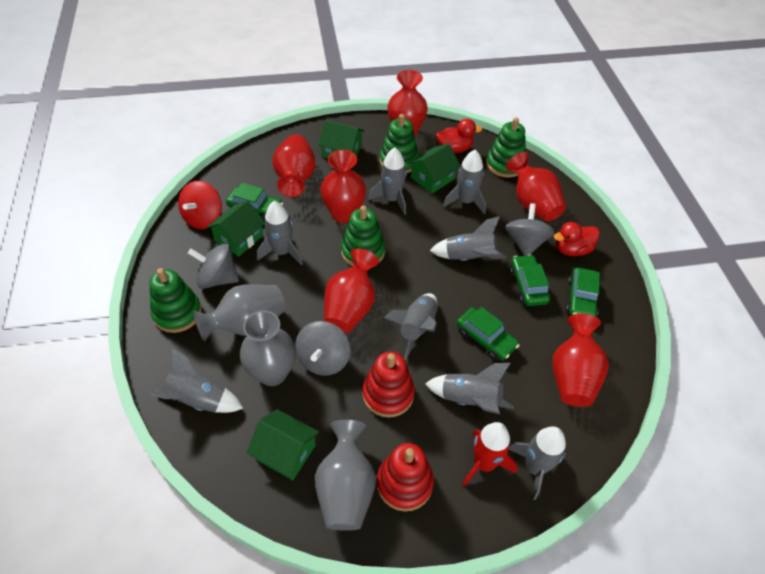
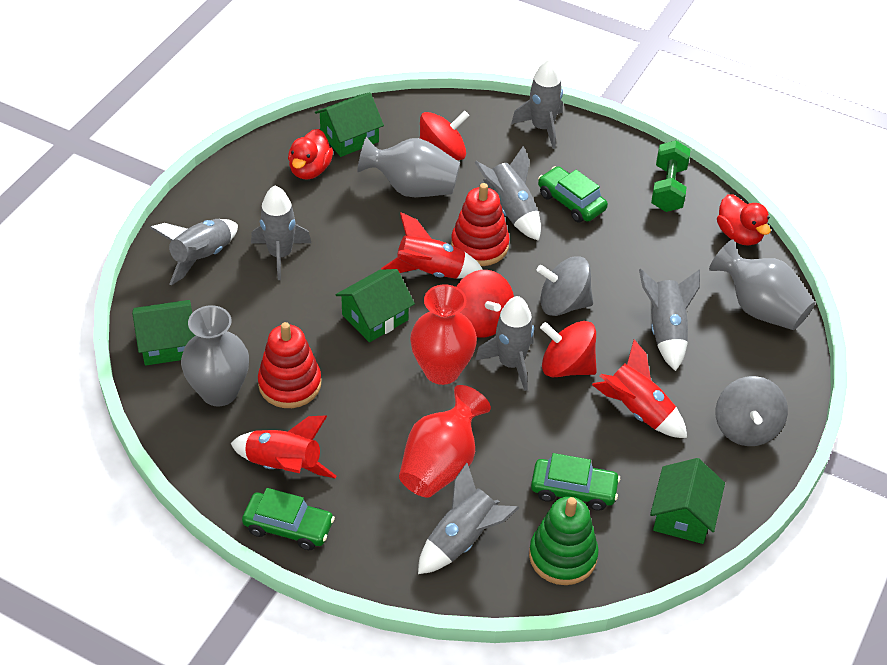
green car: [226,183,283,221] [457,307,520,360] [510,254,550,306] [566,267,600,317] = 4 -> [242,488,335,550] [531,453,620,511] [538,166,608,223] = 3
green dumbbell: none = 0 -> [651,140,690,212] = 1
green stacking toy: [150,268,201,333] [341,205,385,266] [380,114,419,173] [486,118,526,177] = 4 -> [529,497,599,585] = 1
grey rocket: [148,348,243,413] [257,201,303,265] [368,147,407,215] [384,293,438,360] [425,363,514,414] [430,216,507,261] [443,150,486,214] [508,426,566,500] = 8 -> [150,219,238,285] [251,186,311,280] [418,463,519,574] [475,146,541,241] [475,296,534,391] [511,58,563,149] [639,269,700,371] = 7
grey spinning top: [188,244,239,289] [295,321,350,376] [505,203,555,256] = 3 -> [537,256,593,316] [715,376,788,446] = 2
red rocket: [462,422,517,487] = 1 -> [230,415,336,478] [381,212,483,279] [592,339,687,438] = 3
red spinning top: [178,181,222,229] = 1 -> [420,111,469,160] [456,270,514,337] [540,321,597,377] = 3
red vase: [272,135,316,197] [320,150,366,223] [324,248,379,333] [387,70,428,137] [506,152,566,221] [553,313,609,407] = 6 -> [399,385,491,498] [410,284,477,385] = 2

